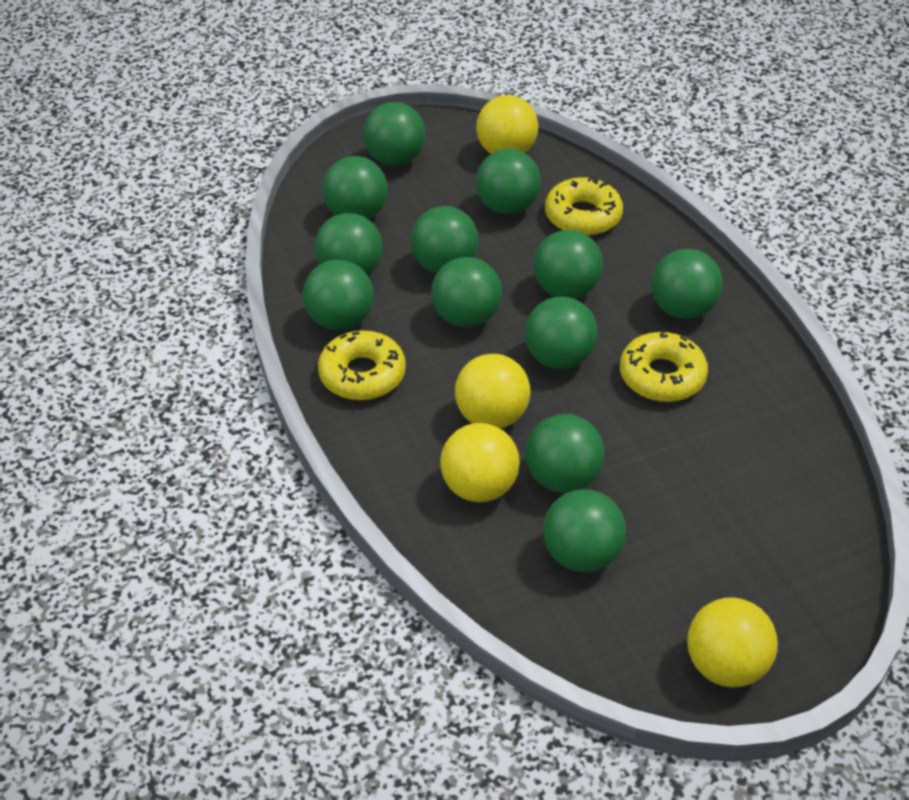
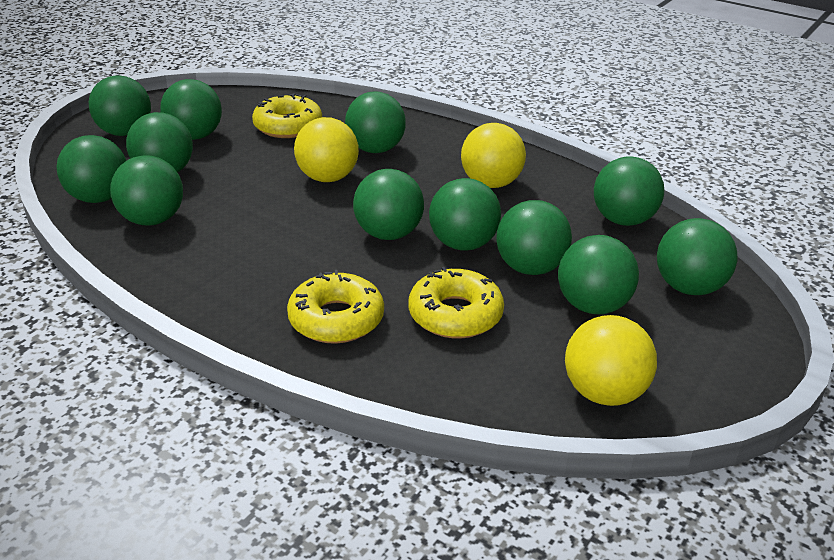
yellow ball: [440,423,520,502] [455,354,530,429] [477,95,538,154] [687,597,778,688] = 4 -> [294,117,359,182] [461,123,526,188] [565,315,657,406] = 3

